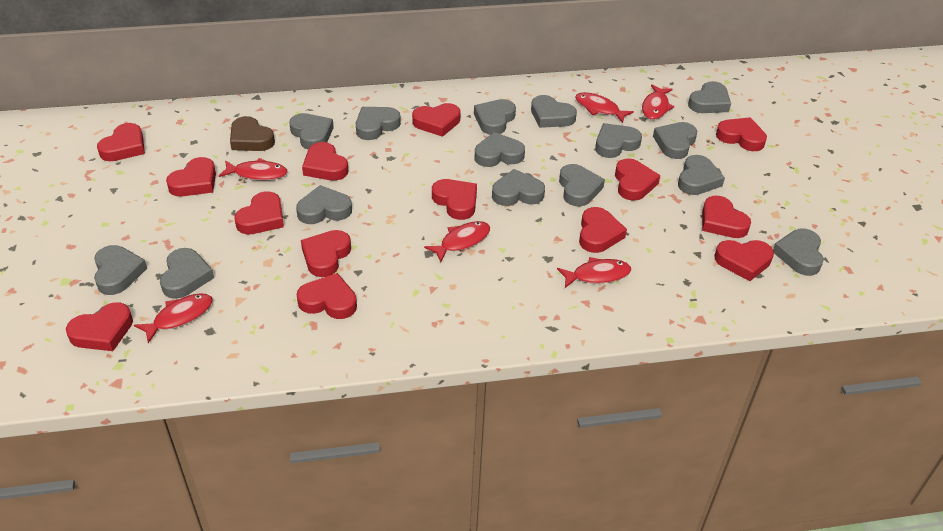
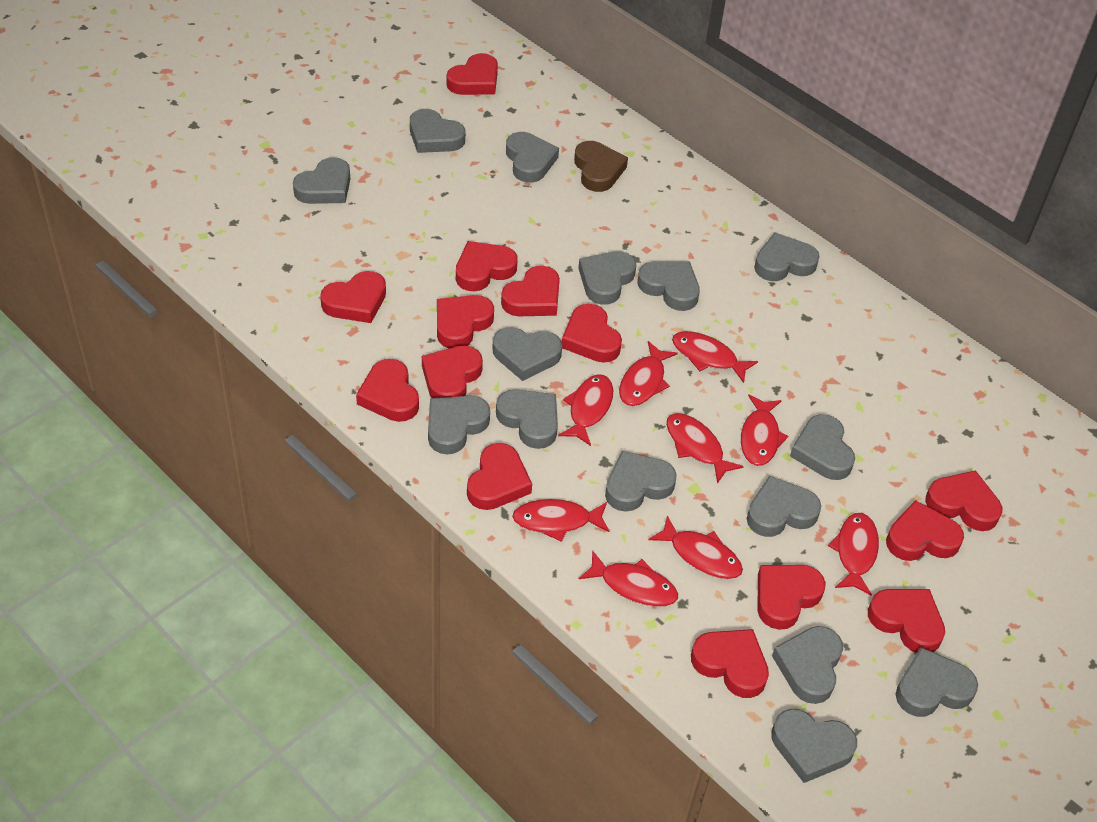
red fish: [134,293,213,343] [219,158,287,180] [424,221,490,262] [557,257,631,288] [575,92,634,123] [642,84,675,120] = 6 -> [512,499,609,542] [558,374,613,446] [579,550,678,607] [619,341,678,406] [648,515,743,579] [666,413,744,484] [672,331,758,383] [741,394,788,466] [828,513,879,596] = 9

